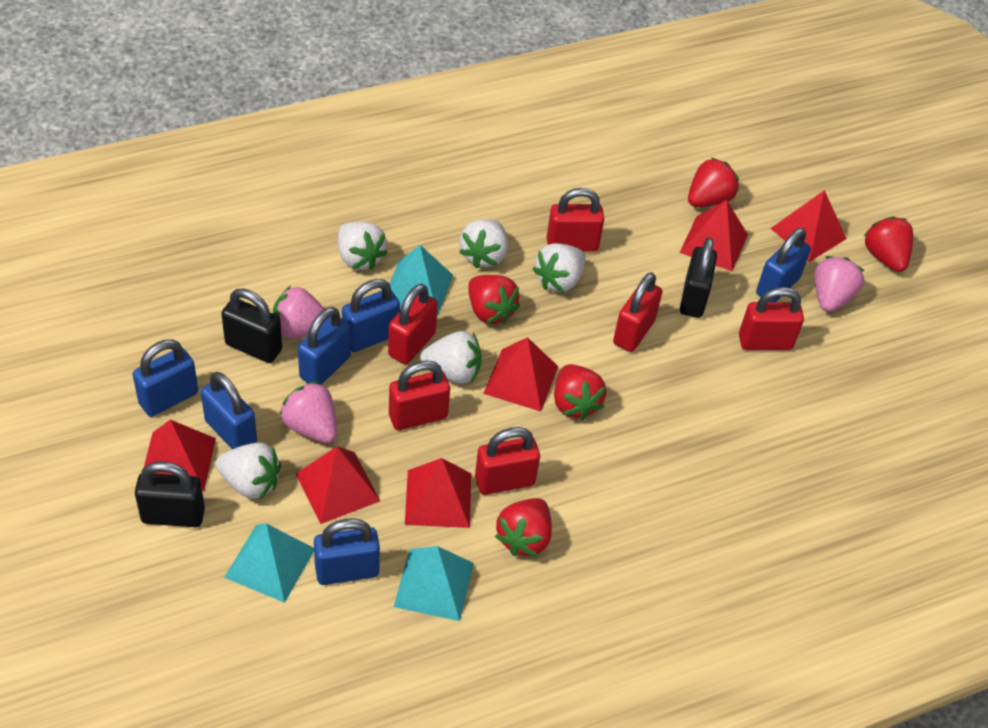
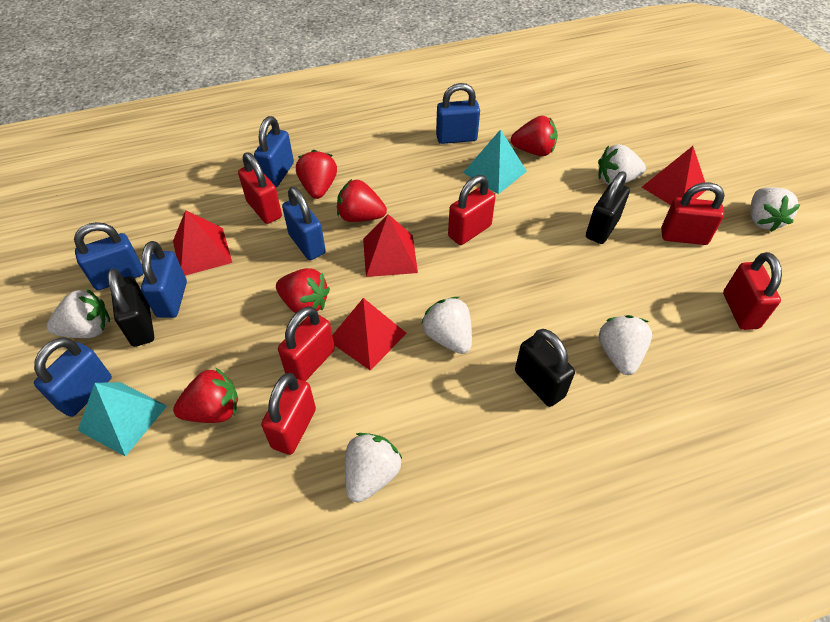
pink strawberry: [273,286,324,338] [280,381,337,443] [815,256,864,312] = 3 -> none = 0
red pyramid: [144,420,216,492] [296,446,380,524] [405,458,471,528] [483,337,559,412] [680,200,748,271] [770,190,847,262] = 6 -> [173,210,232,276] [333,298,407,371] [363,214,418,277] [642,146,705,205] = 4
turquoise pyramid: [224,523,314,603] [390,245,453,317] [394,546,474,621] = 3 -> [78,382,167,457] [463,129,527,194] = 2
white strawberry: [216,443,281,500] [338,222,388,270] [420,331,482,384] [459,219,508,268] [533,243,586,292] = 5 -> [47,288,110,338] [345,433,402,503] [421,297,472,354] [598,144,646,185] [599,315,652,375] [750,187,801,232] = 6

